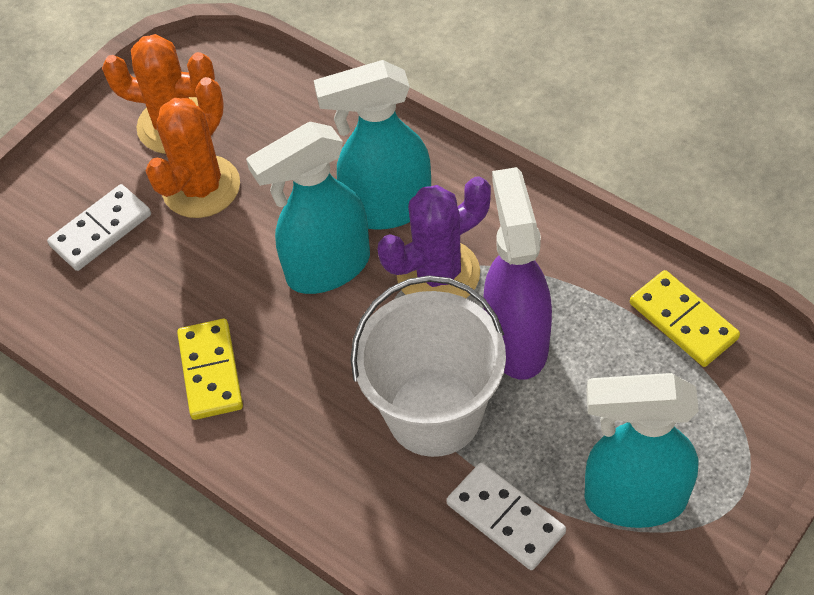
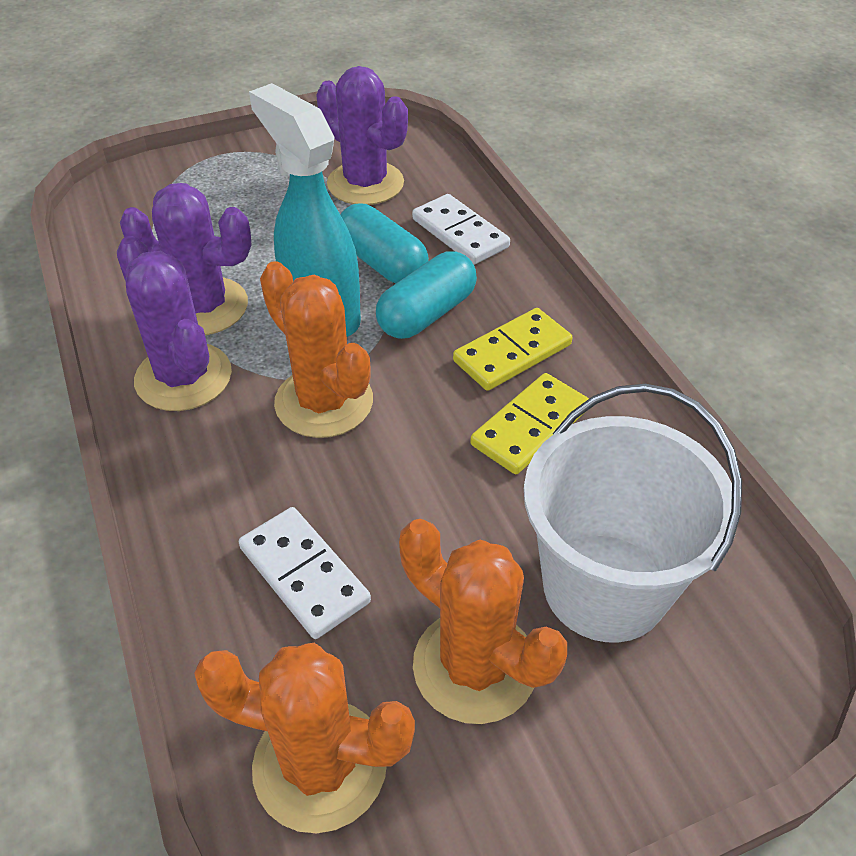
orange cactus: [102,34,215,154] [146,77,240,218] = 2 -> [194,643,415,833] [260,261,373,438] [399,519,567,724] = 3
purple cactus: [378,176,491,298] = 1 -> [117,236,232,411] [120,183,252,335] [316,66,408,205] = 3
purple spray bottle: [483,167,552,380] = 1 -> none = 0
turquoise capsule: none = 0 -> [340,203,429,284] [376,252,477,339] = 2
turquoise spray bottle: [246,122,370,294] [314,60,431,230] [584,373,699,528] = 3 -> [249,83,361,337] = 1

